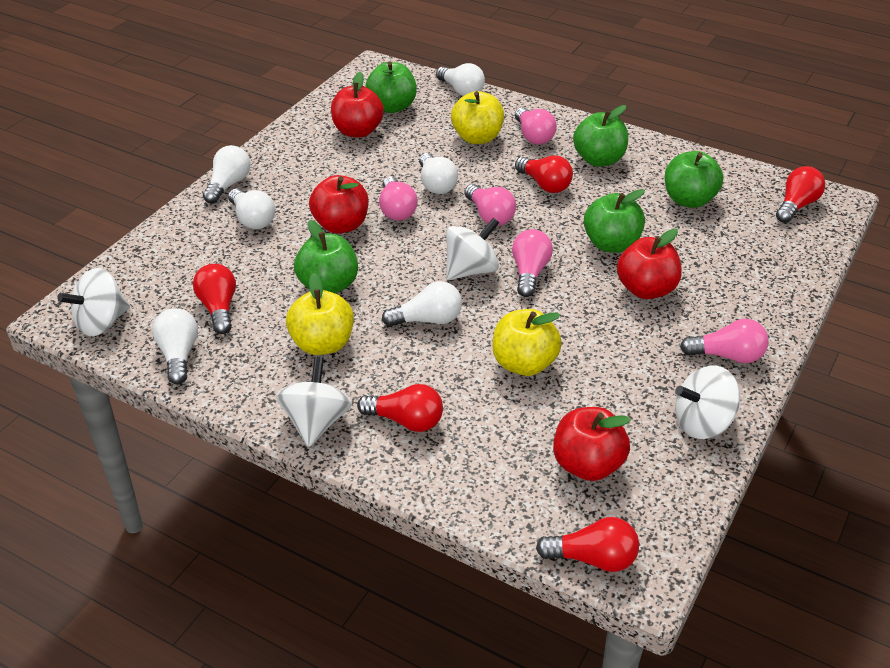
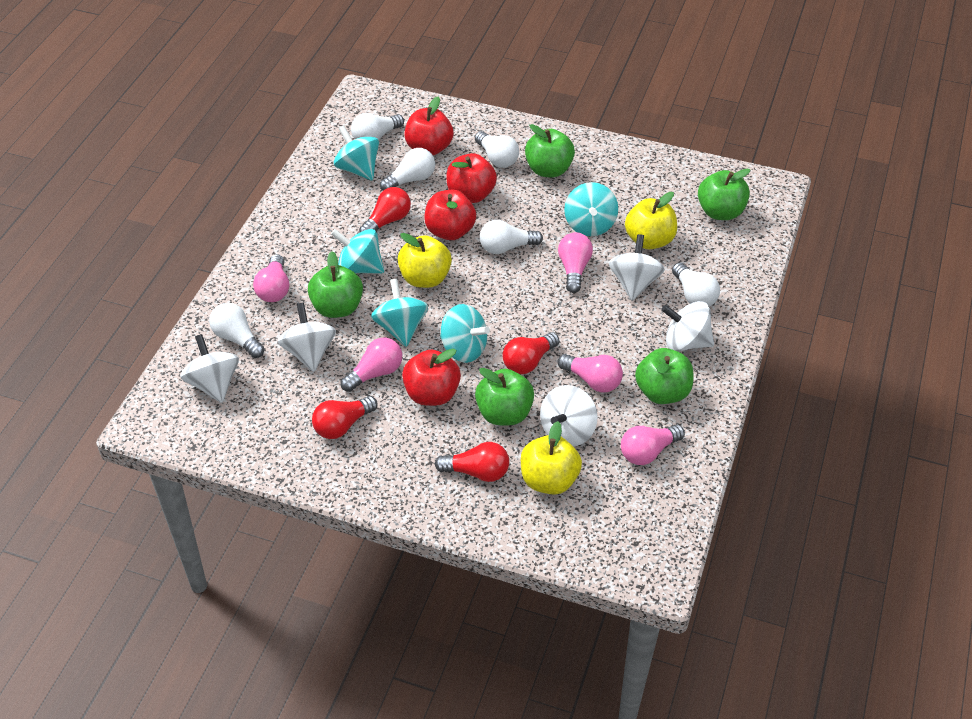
red light bulb: [193,264,236,334] [357,384,443,432] [515,155,573,193] [536,517,639,572] [776,166,825,223] = 5 -> [312,396,377,439] [359,187,411,232] [435,442,509,482] [503,332,560,374] = 4
turquoise spinning top: none = 0 -> [331,229,384,274] [334,125,379,181] [371,279,428,347] [440,304,490,363] [564,182,618,236] = 5
white spinning top: [57,268,130,336] [276,357,352,447] [446,218,499,280] [675,366,740,439] = 4 -> [181,334,239,403] [278,303,336,372] [540,385,598,446] [609,234,665,301] [661,301,714,352] = 5

